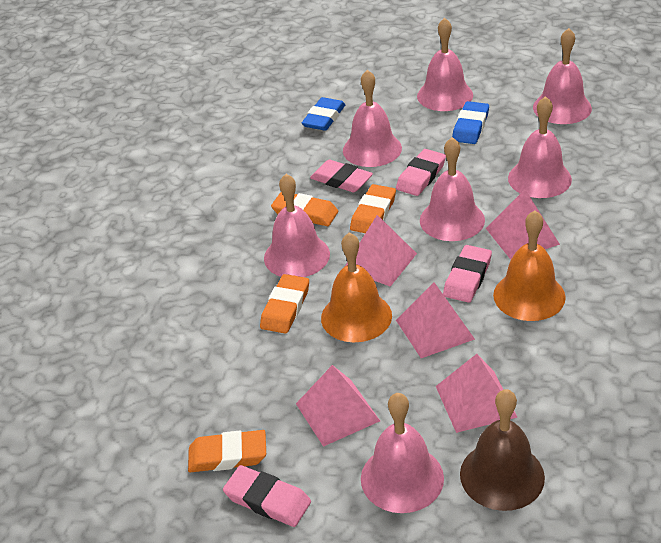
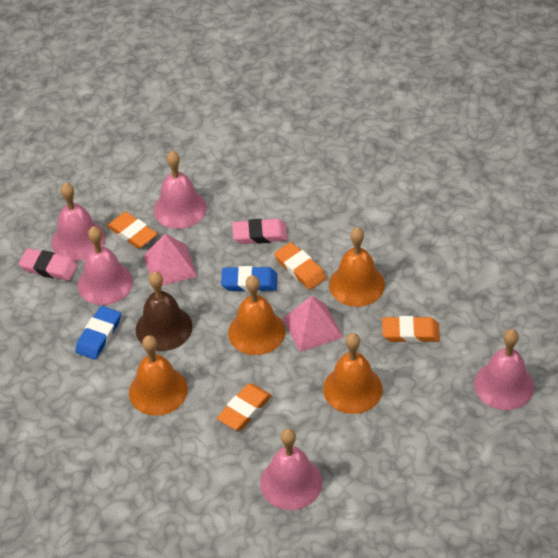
orange bell: [321,232,392,342] [493,211,566,321] = 2 -> [129,335,188,416] [228,275,285,355] [323,333,383,414] [329,227,385,307] = 4
pink bell: [264,174,330,277] [343,70,402,167] [361,393,444,513] [417,18,473,111] [420,137,485,241] [508,96,572,198] [533,28,592,124] = 7 -> [52,183,106,261] [78,226,133,305] [154,151,207,229] [260,428,322,510] [474,329,534,410] = 5
pink eraser: [223,465,311,527] [310,160,373,192] [396,149,446,196] [443,245,492,303] = 4 -> [19,248,78,281] [232,219,287,244] = 2
pink pyramid: [296,365,380,447] [345,215,417,287] [396,282,475,358] [436,354,517,433] [486,190,560,260] = 5 -> [143,234,197,286] [283,296,343,352] = 2

